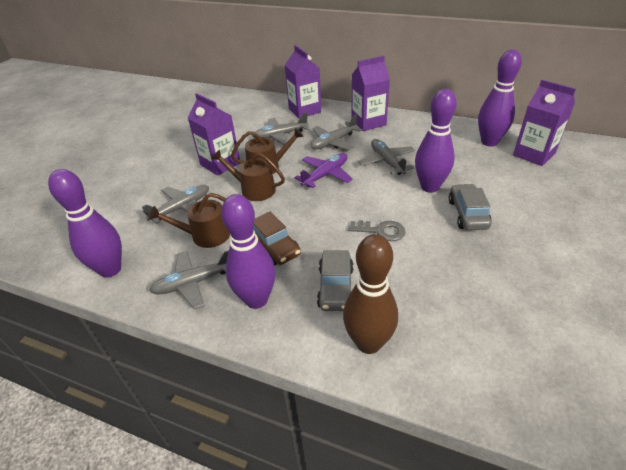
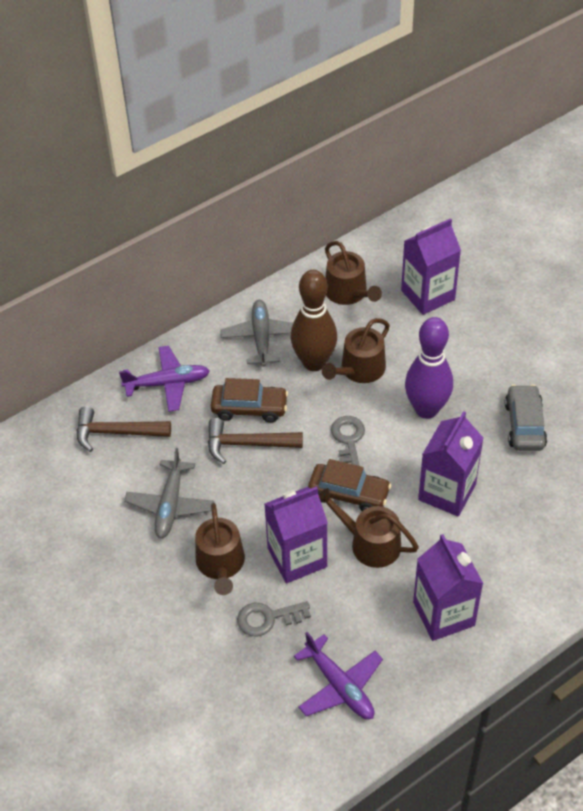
brown car: [253,212,301,266] = 1 -> [211,378,288,423] [308,459,391,511] = 2
brown hammer: none = 0 -> [77,406,171,452] [208,418,303,464] = 2
brown watering can: [149,193,230,248] [211,150,285,201] [231,128,304,174] = 3 -> [195,503,245,595] [319,488,419,568] [322,318,390,383] [325,241,382,305] = 4
grey car: [317,250,353,311] [449,184,492,230] = 2 -> [505,384,547,451] = 1
grey key: [348,220,406,241] = 1 -> [237,601,311,637] [331,416,365,466] = 2
grey plane: [142,185,209,224] [149,250,229,309] [253,112,309,145] [311,114,362,150] [358,139,415,175] = 5 -> [124,448,214,538] [220,300,293,367] = 2
purple bowling pin: [48,169,122,278] [221,194,275,309] [415,89,457,193] [478,50,522,147] = 4 -> [405,317,453,419] = 1
purple plane: [295,153,353,188] = 1 -> [119,346,210,412] [294,632,383,719] = 2

